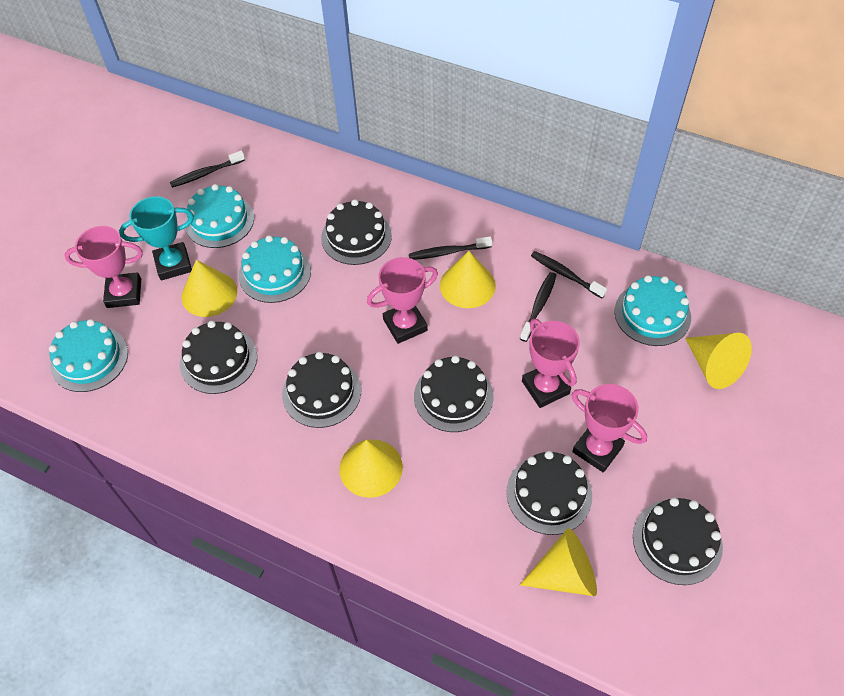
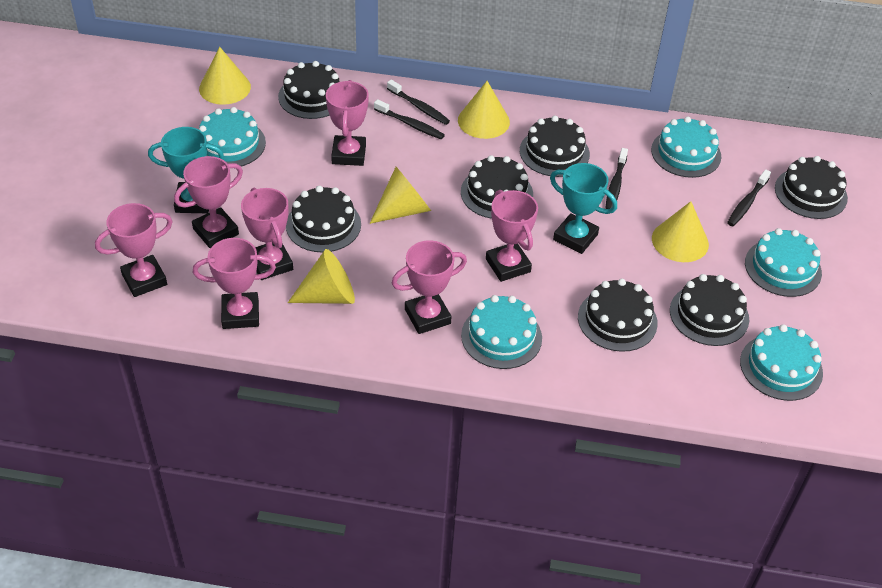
black cake: [180,321,257,394] [282,352,361,428] [321,199,392,265] [414,355,494,432] [506,451,592,535] [633,497,723,585] = 6 -> [278,61,339,119] [286,186,361,253] [461,155,533,219] [520,116,590,177] [578,279,658,352] [670,274,749,346] [775,156,848,219] = 7
pink trophy: [64,226,143,308] [367,257,438,344] [522,319,580,408] [571,384,647,473] = 4 -> [95,203,173,297] [174,156,243,248] [193,238,276,329] [241,188,293,280] [326,80,369,166] [391,240,467,334] [486,190,538,282] = 7
turquoise cake: [49,319,128,392] [185,184,254,248] [239,235,311,303] [614,275,691,346] = 4 -> [199,107,266,167] [461,295,542,369] [651,117,721,178] [740,324,823,401] [745,228,822,297] = 5
turquoise trophy: [119,196,194,280] = 1 -> [148,127,224,213] [550,163,617,254] = 2

